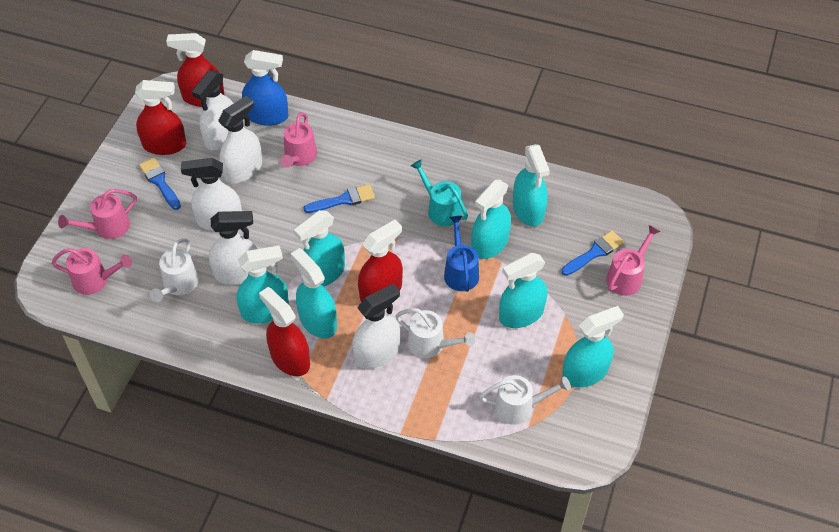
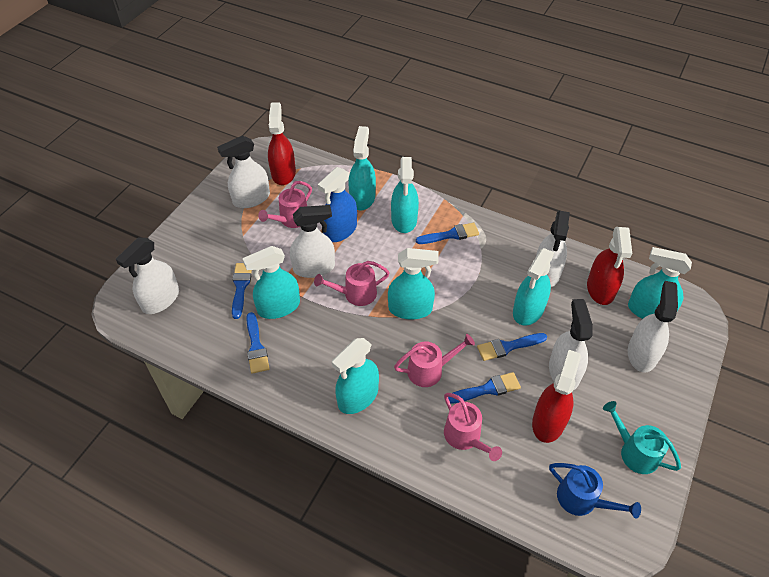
blue brush: [139,158,181,210] [304,184,375,213] [562,231,624,276] = 3 -> [232,263,252,319] [246,312,269,374] [416,223,479,244] [448,372,521,404] [477,333,547,361] = 5
red spray bottle: [135,80,186,155] [166,33,225,107] [259,287,310,376] [358,220,403,302] = 4 -> [268,102,296,185] [532,350,581,443] [587,227,632,305] = 3
white spray bottle: [181,158,242,231] [192,70,234,150] [209,211,258,285] [218,96,262,183] [352,283,400,369] = 5 -> [116,237,179,314] [217,135,270,208] [290,205,335,278] [536,211,570,287] [549,299,593,390] [628,281,678,373] = 6
white watering can: [150,238,199,302] [395,308,475,358] [479,375,571,425] = 3 -> none = 0

